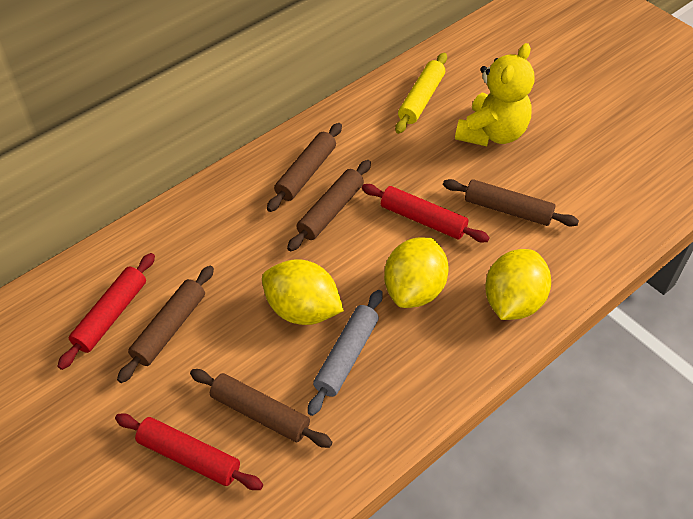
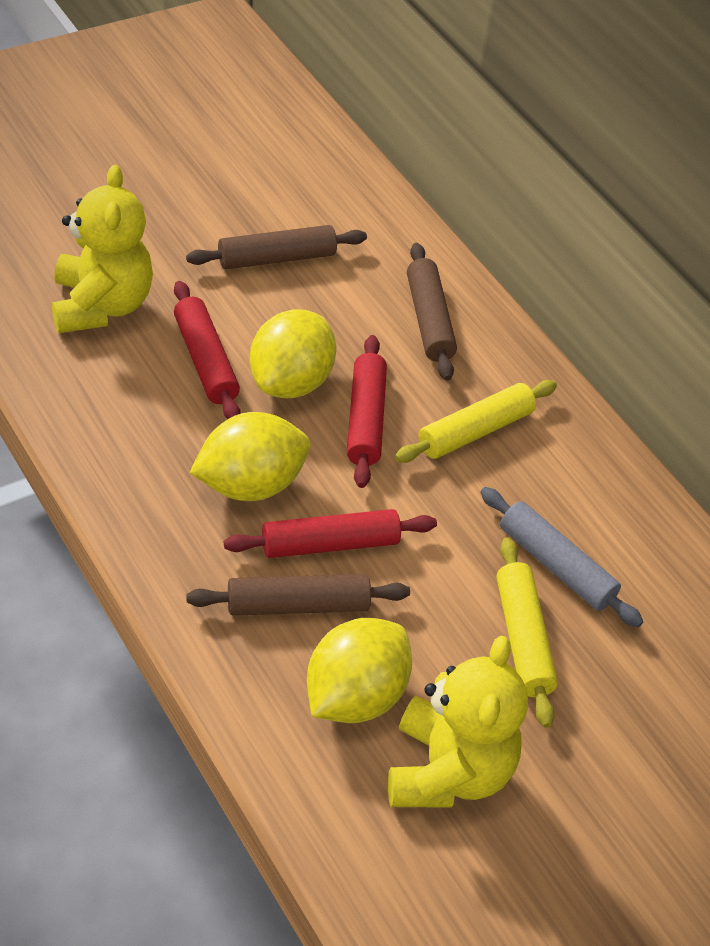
brown rolling pin: [117,266,214,383] [190,369,332,448] [267,123,342,212] [287,160,371,251] [443,179,579,227] = 5 -> [186,225,367,269] [186,574,410,616] [407,243,457,381] = 3
yellow rolling pin: [395,53,447,134] = 1 -> [395,380,557,463] [496,537,558,728] = 2
yellow teddy bear: [455,43,534,146] = 1 -> [52,165,153,333] [388,636,528,808] = 2

